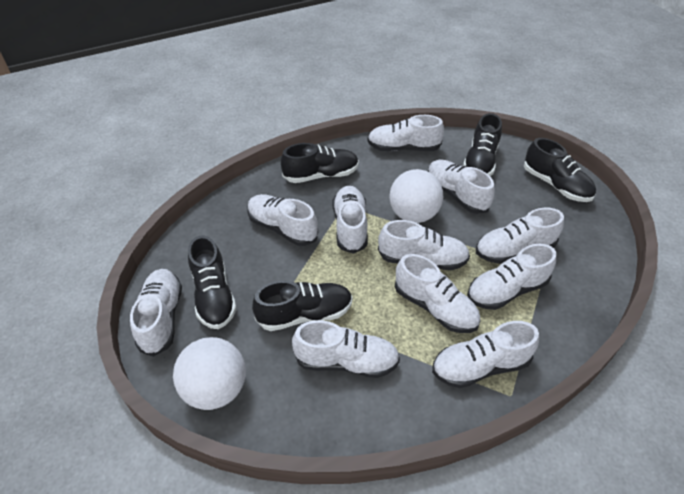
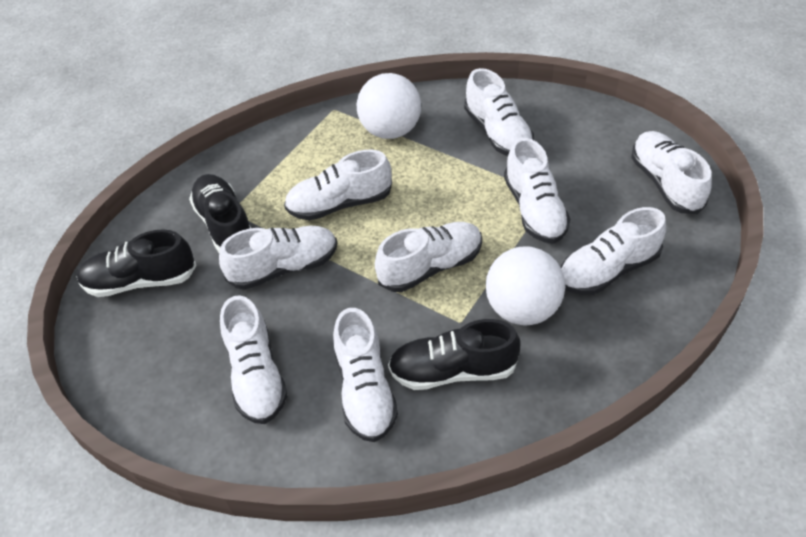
black shoe: [188,235,237,329] [252,281,353,331] [281,143,359,183] [463,113,502,176] [524,138,596,202] = 5 -> [76,230,197,297] [189,174,251,253] [388,319,521,390] = 3
white shoe: [130,269,182,357] [247,194,318,246] [292,320,400,378] [333,186,368,254] [367,115,444,151] [378,220,470,270] [395,254,481,333] [428,159,495,214] [432,321,539,388] [467,244,556,310] [476,208,564,264] = 11 -> [219,226,337,290] [220,295,288,424] [284,150,392,220] [333,308,398,442] [375,222,482,292] [464,68,534,156] [504,138,570,244] [561,207,666,295] [631,131,712,214] = 9

